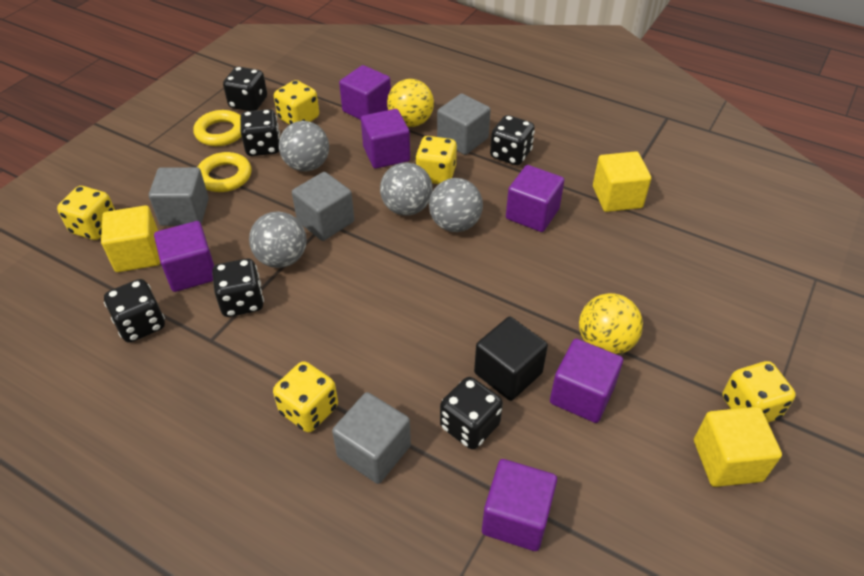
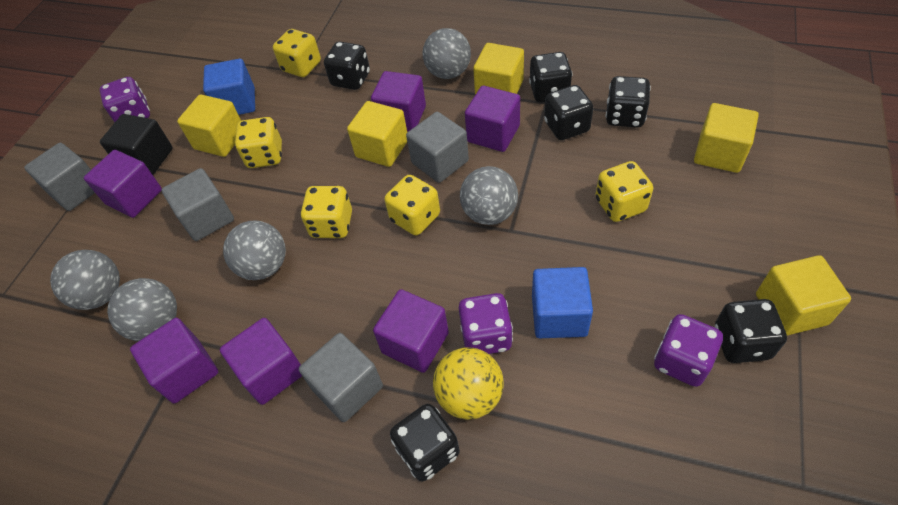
blue cube: none = 0 -> [203,59,255,115] [532,267,593,338] = 2
grey ball: [249,211,307,268] [279,121,329,172] [380,162,433,216] [429,178,483,232] = 4 -> [50,250,120,310] [107,278,177,341] [223,220,286,280] [422,28,471,79] [460,166,518,225] = 5
purple dice: none = 0 -> [100,77,150,122] [459,293,513,354] [654,314,723,387] = 3
yellow ball: [387,79,434,127] [579,293,643,355] = 2 -> [433,347,504,420] = 1
yellow cube: [101,205,160,272] [593,151,651,212] [694,407,782,487] = 3 -> [177,95,241,157] [347,101,407,167] [473,43,524,95] [694,103,759,173] [756,255,851,336] = 5
yellow ring: [193,110,242,146] [198,152,252,192] = 2 -> none = 0

